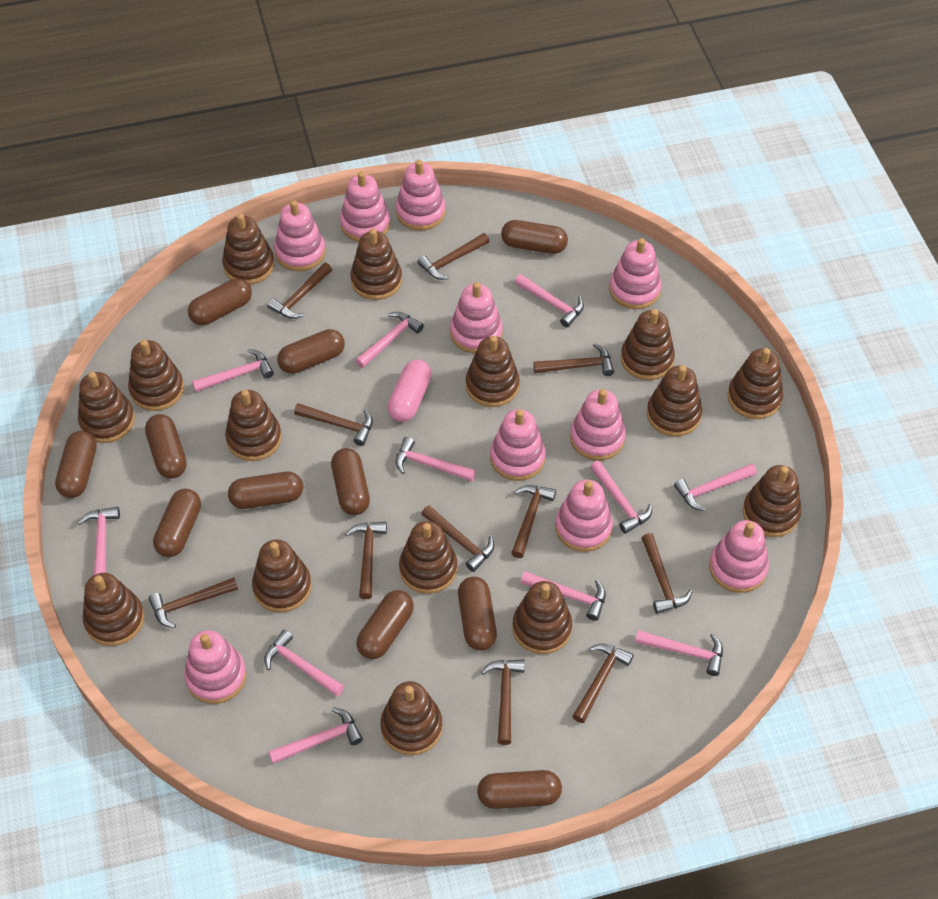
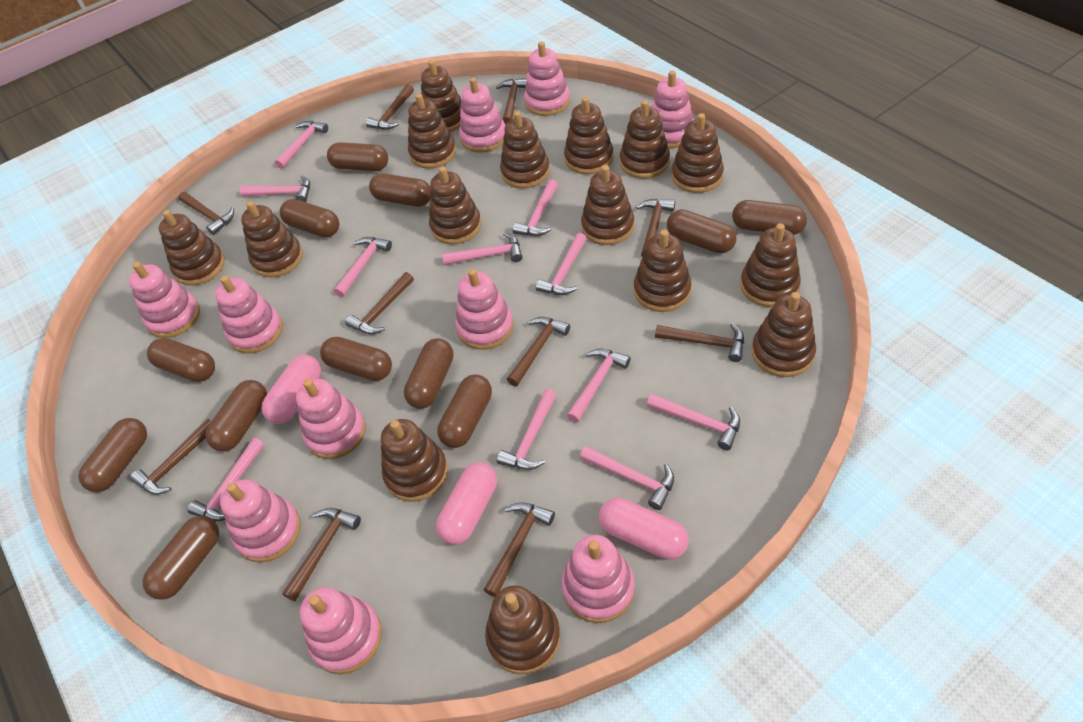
brown capsule: [55,431,97,498] [145,414,186,479] [153,489,201,557] [188,278,252,325] [228,472,303,509] [277,329,345,374] [331,448,370,515] [356,590,414,659] [458,577,497,650] [477,770,562,809] [501,220,568,254] = 11 -> [78,418,147,492] [142,516,219,600] [147,338,215,382] [205,380,267,452] [280,199,339,237] [320,337,392,381] [327,142,388,171] [369,173,431,207] [404,338,454,409] [437,374,492,448] [667,209,737,253] [732,200,807,235] = 12
brown hammer: [148,577,238,628] [267,263,332,319] [294,403,373,446] [345,522,387,599] [417,233,489,280] [421,505,494,572] [481,659,525,745] [511,485,556,558] [533,343,614,376] [573,643,634,723] [641,533,693,614] = 11 -> [130,419,211,495] [179,192,234,235] [282,508,361,601] [345,272,414,334] [366,84,414,130] [484,502,555,597] [496,78,527,125] [507,317,570,386] [636,199,675,257] [655,323,744,362] = 10
pink capsule: [387,360,432,422] = 1 -> [261,355,321,424] [436,462,497,545] [599,498,689,559] = 3

